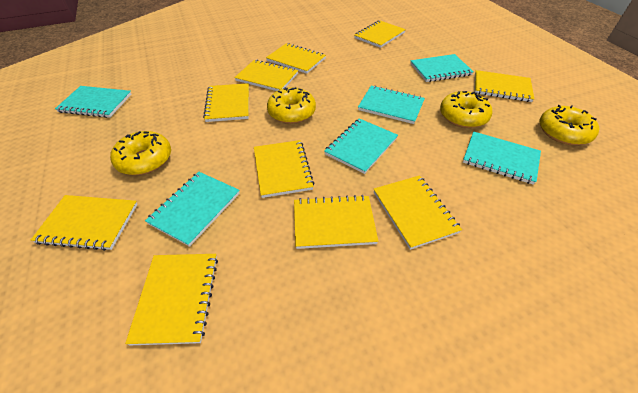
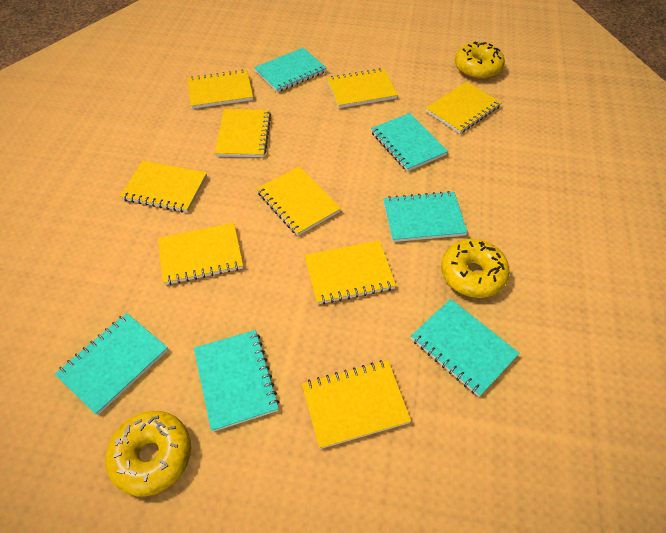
yellow donut: [110,131,171,175] [267,87,316,124] [440,91,492,128] [540,105,599,145] = 4 -> [105,411,191,496] [441,239,510,298] [455,41,505,79] = 3
yellow notebook: [31,195,138,251] [125,254,218,345] [203,83,249,122] [234,60,298,91] [254,140,314,198] [266,43,326,74] [294,195,378,249] [354,20,406,48] [374,175,462,250] [475,70,534,102] = 10 -> [120,161,207,212] [158,223,243,285] [187,70,253,109] [215,109,271,157] [257,167,341,236] [302,360,411,449] [304,240,396,305] [327,68,398,108] [426,82,502,134] = 9

